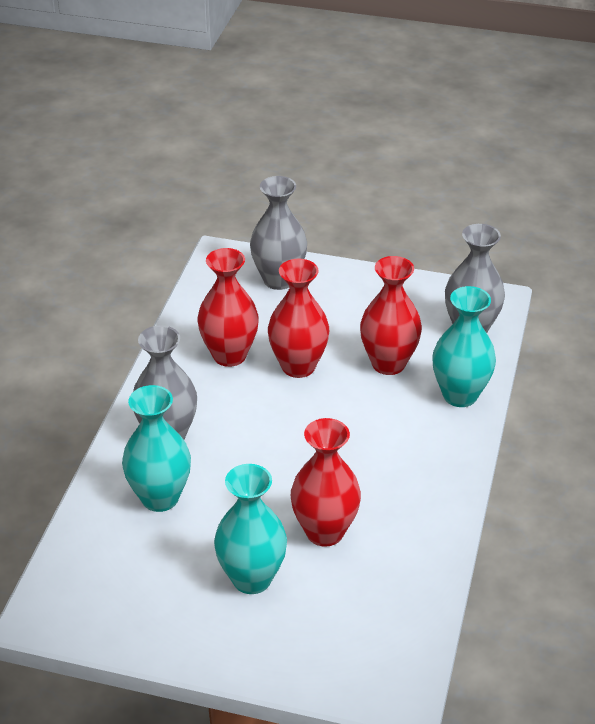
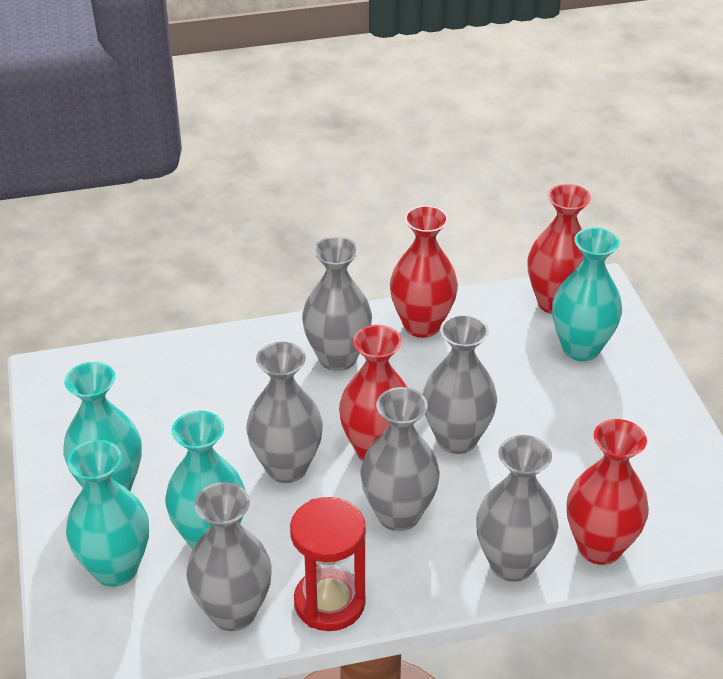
grey vase: [133,325,197,439] [250,176,307,290] [445,224,505,333] = 3 -> [186,482,272,631] [246,342,323,483] [302,236,372,371] [360,387,440,531] [423,314,497,454] [476,435,559,582] = 6
red hourglass: none = 0 -> [290,497,366,631] = 1
turquoise vase: [122,385,191,512] [214,464,287,594] [432,286,496,407] = 3 -> [63,362,142,491] [66,440,149,587] [165,411,246,549] [552,227,622,361] = 4

